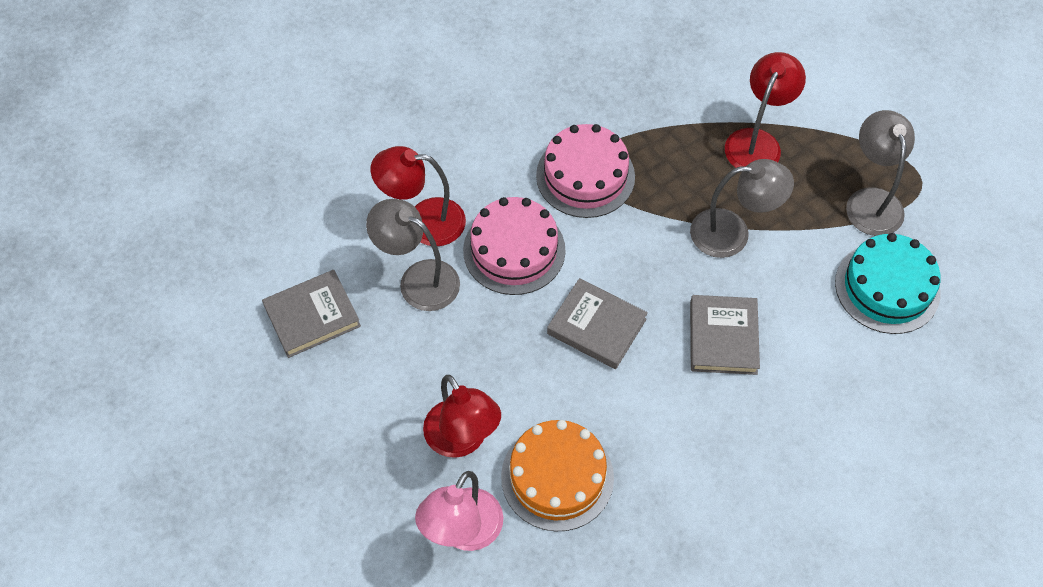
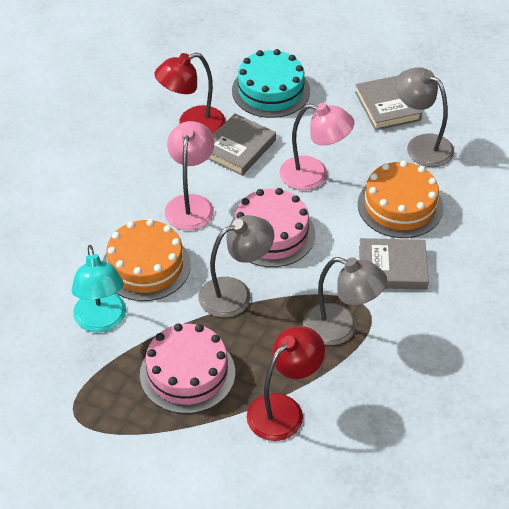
orange cake: [501,420,614,532] = 1 -> [103,219,191,301] [358,161,443,238] = 2
pink lamp: [415,471,503,551] = 1 -> [165,121,214,230] [279,103,355,190] = 2
red lamp: [371,146,466,246] [423,375,501,458] [725,52,806,168] = 3 -> [154,53,225,135] [247,326,325,441] = 2
turquoise lamp: none = 0 -> [72,245,126,333] = 1

